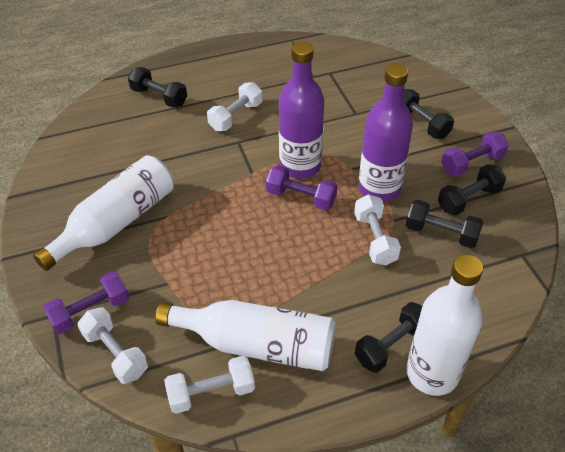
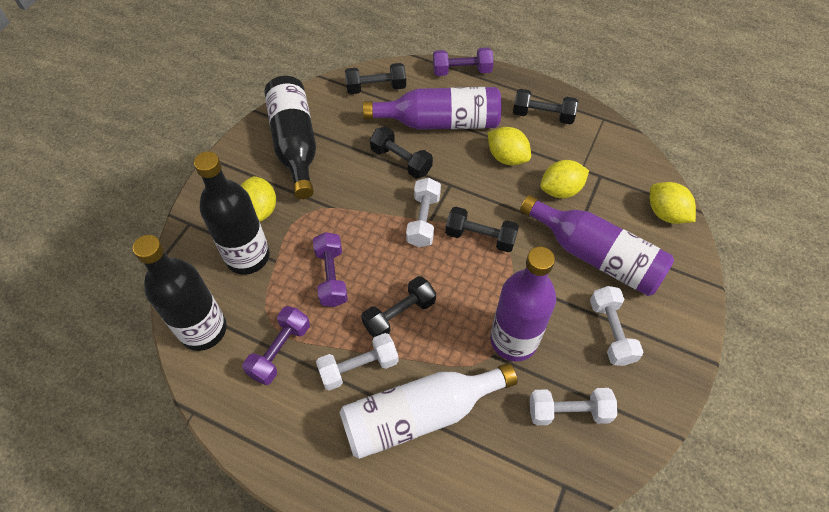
black bottle: none = 0 -> [133,235,227,351] [194,151,270,275] [265,76,316,199] = 3
purple bottle: [279,42,324,179] [358,64,413,202] = 2 -> [363,87,501,130] [490,247,556,361] [520,195,674,296] = 3
white bottle: [33,155,173,271] [155,300,336,371] [406,255,483,396] = 3 -> [340,363,517,459] = 1
yellow lemon: none = 0 -> [241,176,276,222] [488,127,531,165] [540,160,589,198] [650,182,696,224] = 4

